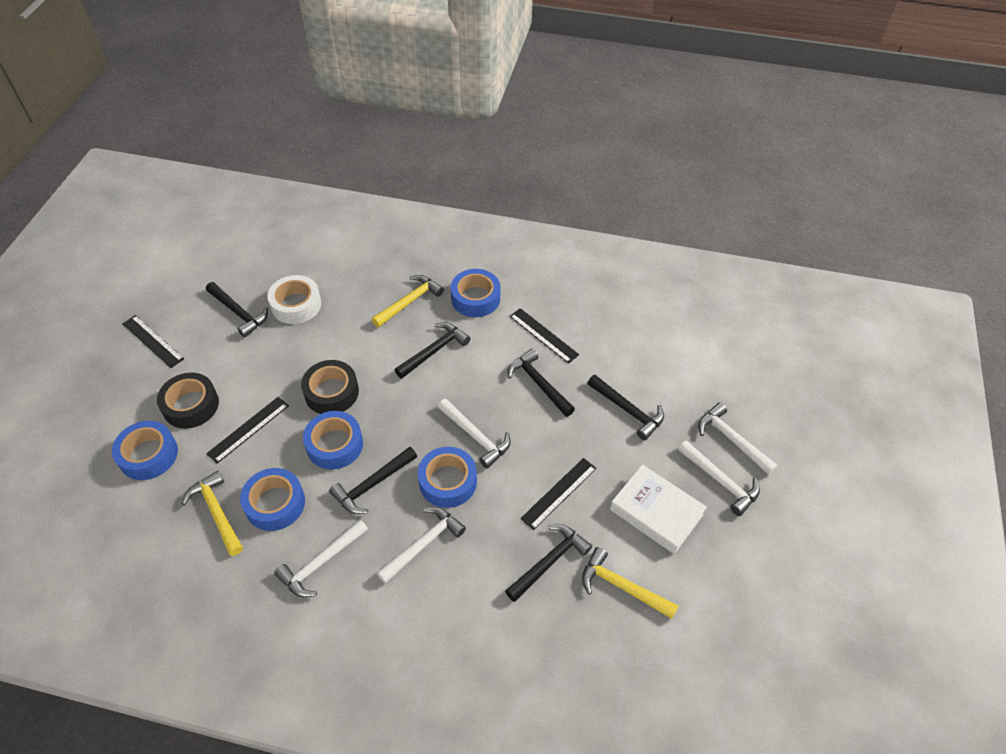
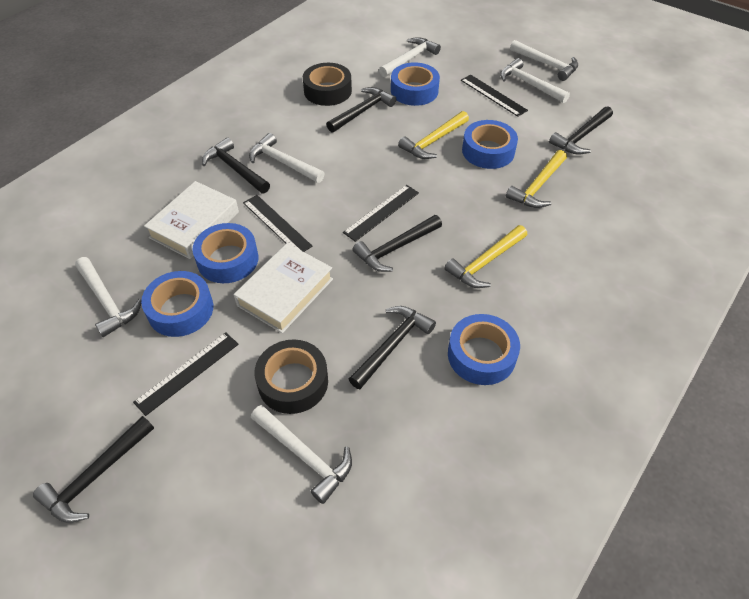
white book: [610,464,707,554] = 1 -> [144,181,239,259] [234,243,333,333] = 2
white hammer: [274,519,368,598] [377,507,466,584] [438,399,511,469] [678,440,760,516] [698,402,778,475] = 5 -> [75,257,142,337] [249,133,325,183] [251,405,352,504] [379,37,441,77] [500,58,570,103] [510,40,578,81] = 6
white tape: [267,275,321,324] = 1 -> none = 0

